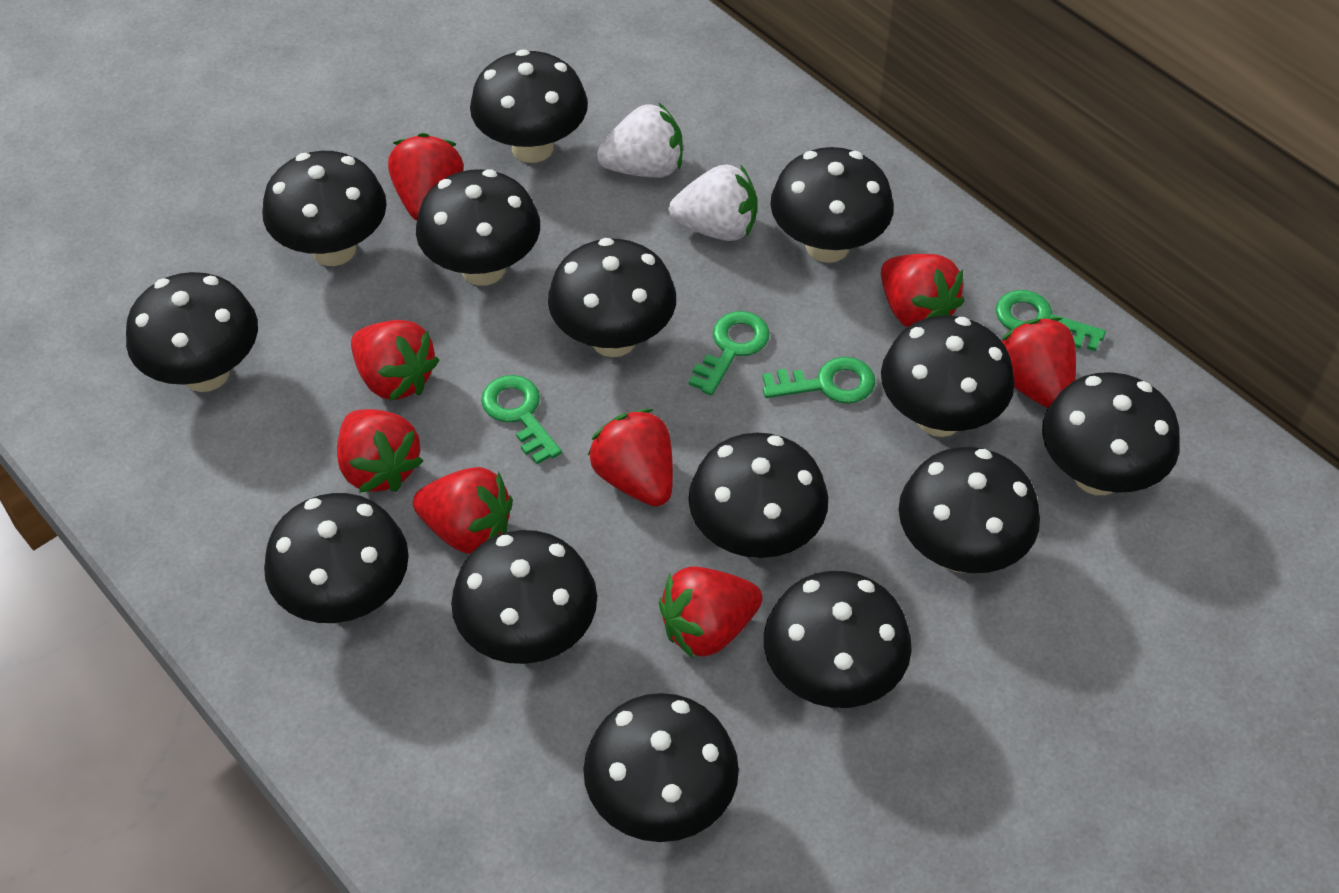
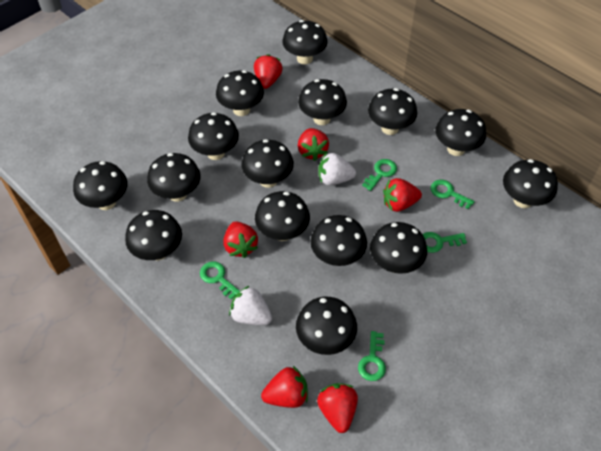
black mushroom: [126,272,258,392] [262,151,387,266] [264,493,409,623] [416,169,540,286] [451,530,597,664] [470,49,588,163] [548,238,676,357] [583,693,739,842] [688,432,828,558] [764,571,912,708] [770,147,894,263] [881,316,1015,437] [899,447,1040,573] [1042,372,1180,495] = 14 -> [73,161,128,210] [125,210,182,261] [147,153,201,202] [188,112,239,160] [216,70,264,116] [241,139,294,188] [255,191,310,241] [282,20,328,65] [296,296,357,355] [298,79,347,125] [310,215,367,266] [368,88,417,135] [370,222,427,274] [435,109,486,156] [503,159,558,208] = 15
green key: [481,375,562,464] [689,311,769,395] [762,357,875,404] [996,290,1106,352] = 4 -> [200,261,240,299] [358,331,386,381] [362,159,397,191] [423,232,467,253] [430,180,475,209] = 5
red strawberry: [337,409,423,493] [351,320,439,401] [388,133,464,221] [413,467,513,554] [588,409,673,507] [659,566,762,659] [881,254,965,327] [1002,317,1076,408] = 8 -> [224,221,258,258] [254,54,283,89] [261,366,308,408] [298,128,329,161] [317,383,358,433] [383,178,422,212] = 6

